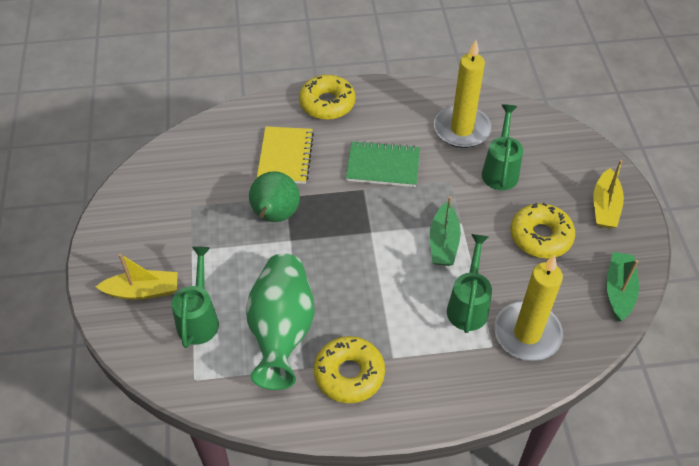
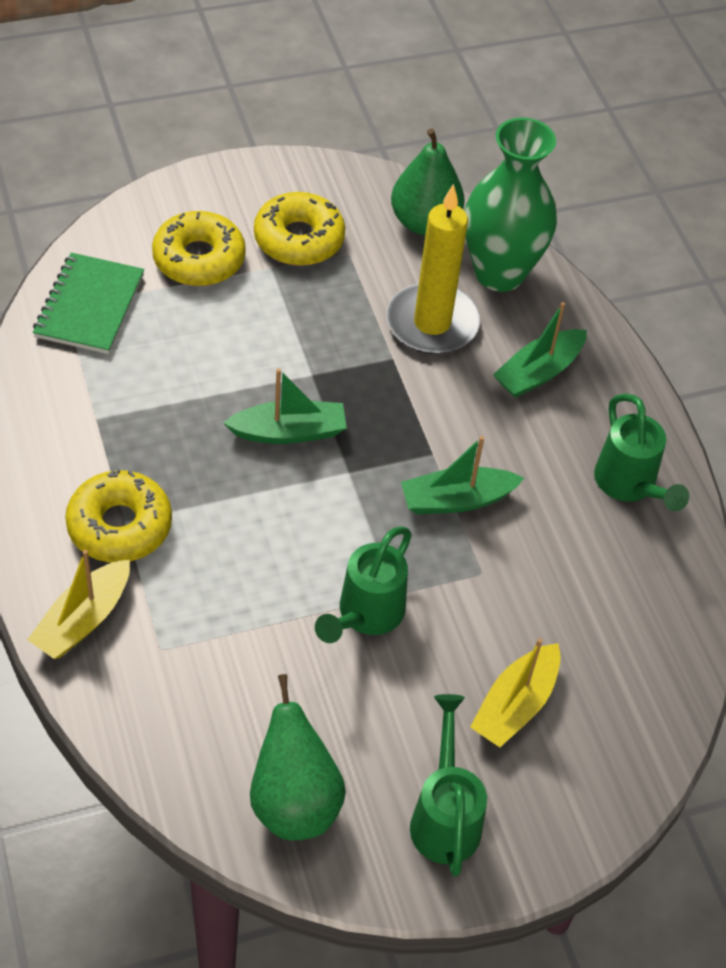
green boat: [430,196,461,266] [606,252,639,321] = 2 -> [223,368,347,444] [401,436,524,514] [493,302,587,398] = 3
green pear: [249,171,300,222] = 1 -> [250,674,346,840] [391,128,465,235] = 2
yellow candle: [434,40,491,148] [494,255,563,361] = 2 -> [386,184,480,354] = 1
yellow notebook: [257,126,314,184] = 1 -> none = 0

